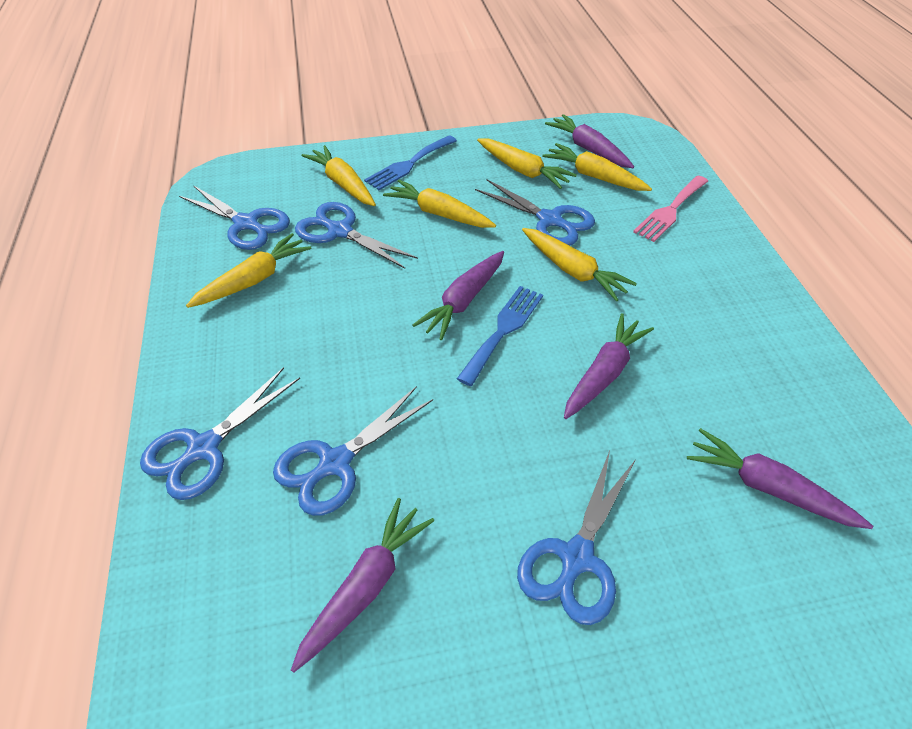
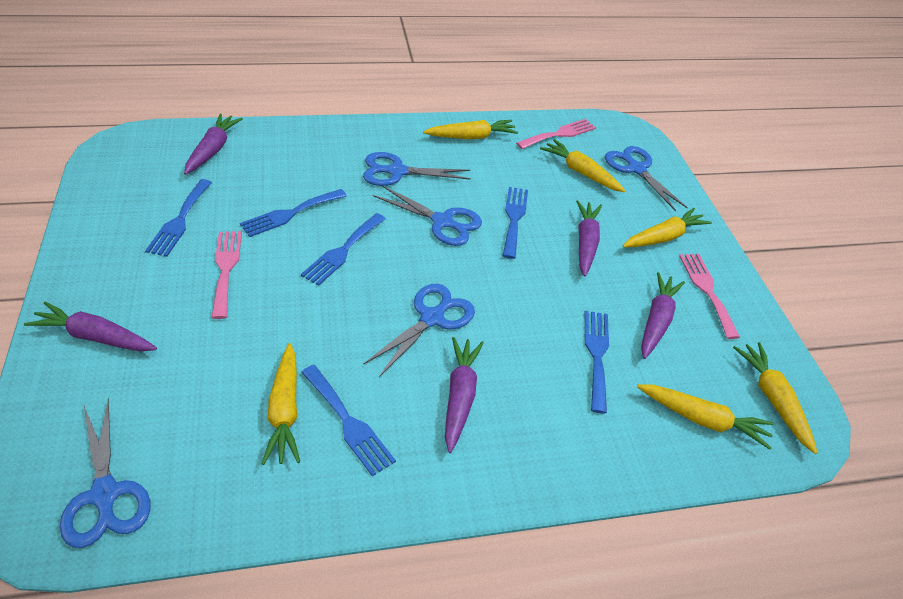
blue fork: [364,135,457,190] [457,286,543,386] = 2 -> [145,179,212,257] [240,189,347,237] [301,213,386,286] [301,365,396,477] [503,187,528,259] [585,311,609,413] = 6
blue scissors: [140,367,300,500] [179,185,290,250] [273,386,433,516] [295,202,418,269] [475,179,595,246] [517,451,636,625] = 6 -> [60,398,151,548] [363,152,471,186] [363,284,475,377] [373,185,482,246] [605,146,688,211] = 5
pink fork: [633,176,708,242] = 1 -> [211,231,242,319] [516,119,596,149] [679,254,740,339] = 3

